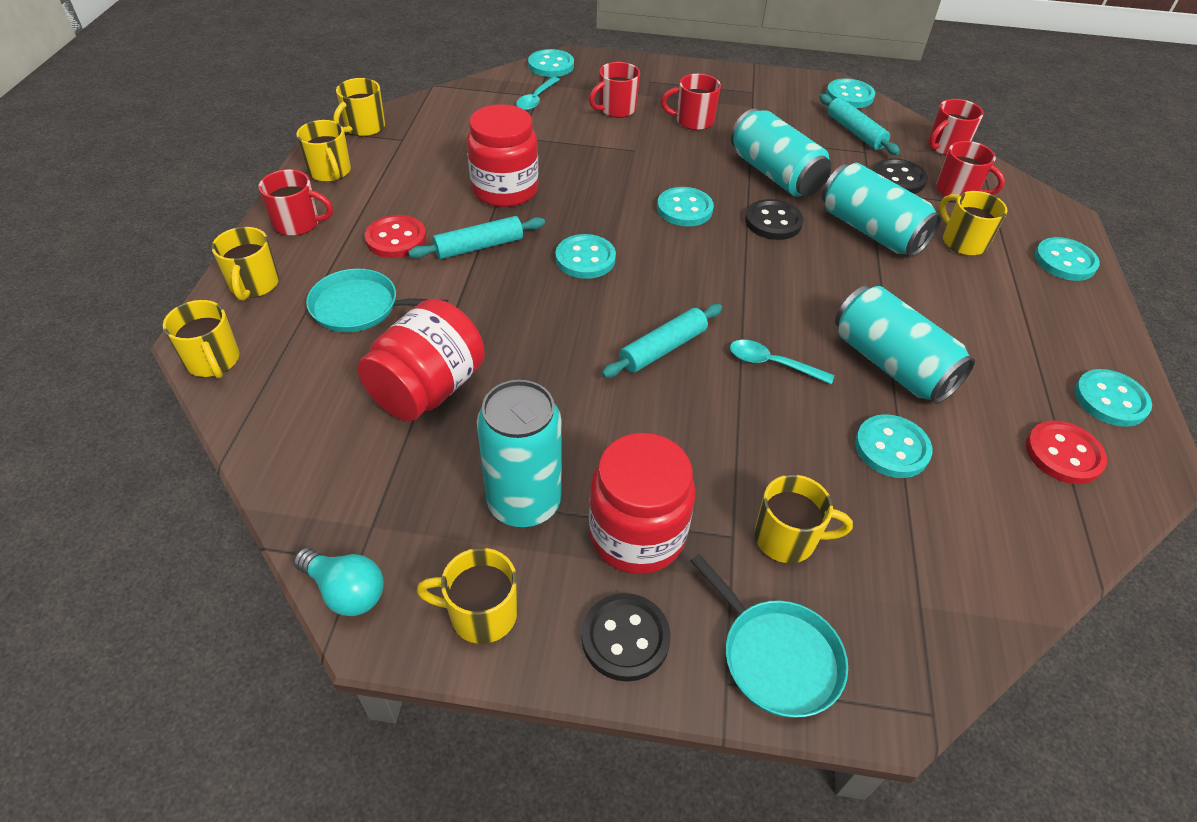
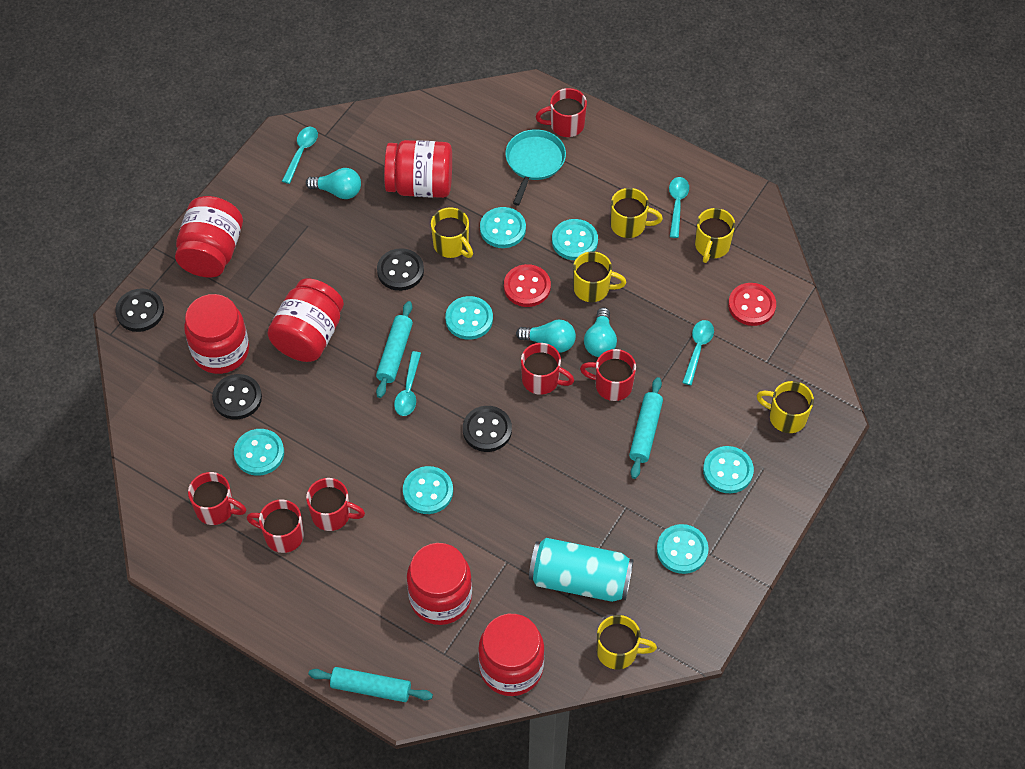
black button: [582,593,671,682] [745,199,803,240] [873,158,928,194] = 3 -> [115,288,164,332] [212,374,262,420] [377,248,424,291] [463,406,512,452] = 4
red jar: [357,299,485,421] [467,104,539,207] [589,433,695,574] = 3 -> [175,196,243,277] [184,294,249,374] [267,278,344,362] [384,140,452,198] [407,543,472,625] [478,614,545,696] = 6
red mug: [259,170,333,236] [589,62,640,118] [661,74,721,130] [928,99,983,155] [936,141,1005,201] = 5 -> [188,472,246,525] [247,499,304,553] [306,478,365,531] [521,343,574,395] [536,88,587,137] [580,349,636,401] = 6
turquoise can: [477,380,562,528] [731,109,832,197] [822,163,942,257] [835,286,975,404] = 4 -> [529,538,634,602] = 1
turquoise light bulb: [294,548,384,616] = 1 -> [306,168,361,199] [516,320,576,353] [584,308,617,357] = 3
turquoise pan: [306,269,448,332] [691,554,848,718] = 2 -> [505,129,566,205] = 1
turquoise spoon: [516,77,560,111] [730,340,834,384] = 2 -> [282,127,318,184] [394,351,421,416] [669,177,689,238] [682,320,714,385] = 4
yellow mug: [163,300,240,378] [211,227,279,301] [296,120,351,182] [333,78,385,136] [417,548,517,644] [754,475,853,563] [939,191,1007,256] = 7 -> [431,207,473,258] [573,251,626,302] [597,615,657,669] [610,188,663,238] [695,208,735,263] [756,381,814,433] = 6

